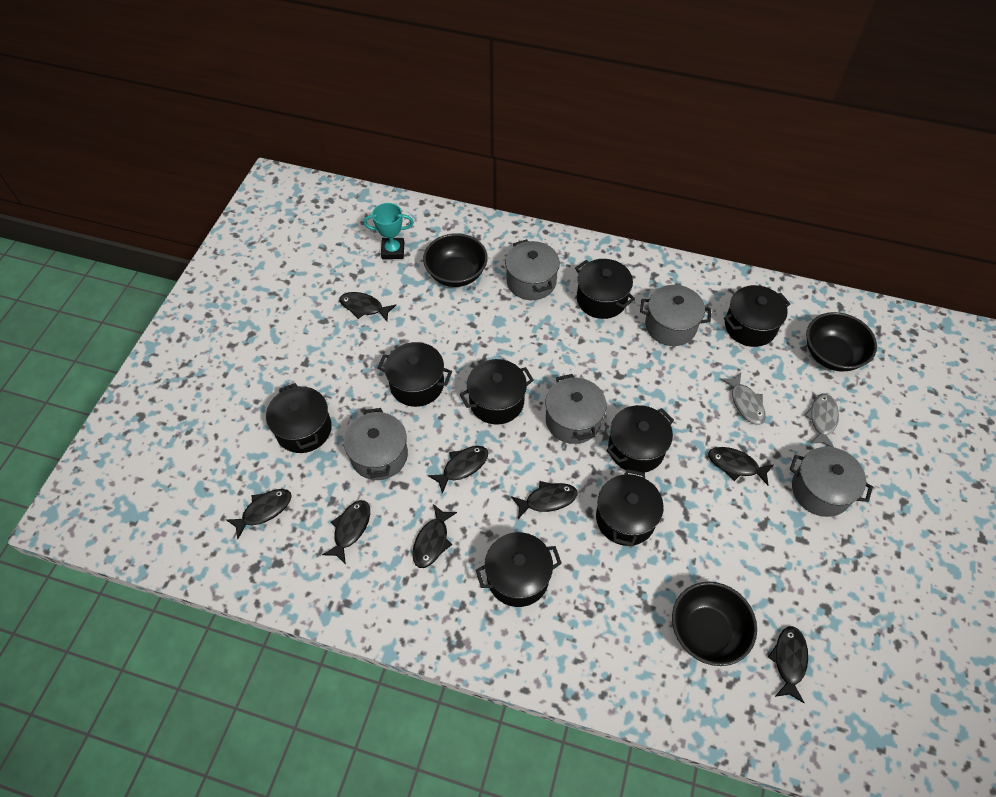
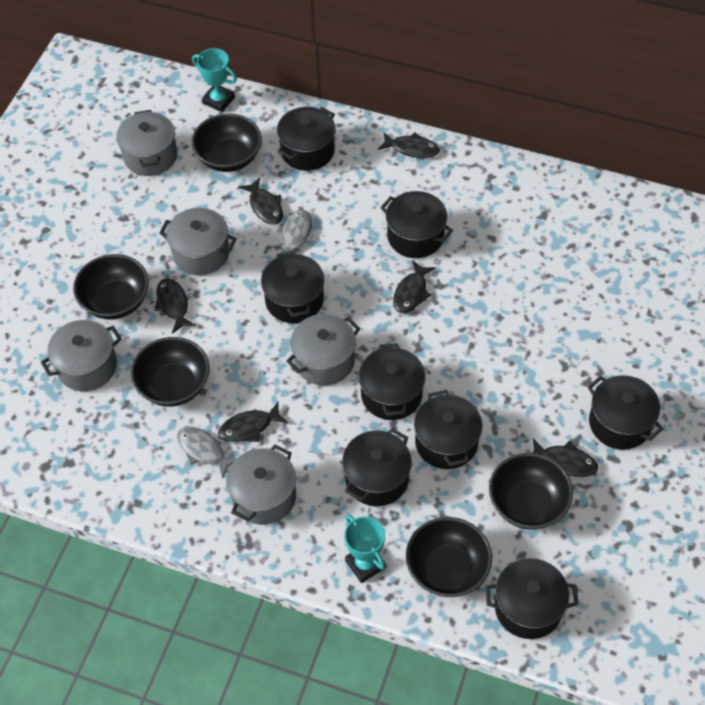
black bowl: [423,233,488,287] [672,582,757,666] [806,312,877,372] = 3 -> [73,254,149,319] [131,337,210,407] [192,114,262,172] [406,517,492,597] [489,453,573,530] = 5
black fish: [226,489,292,539] [322,500,370,565] [339,292,396,321] [412,504,457,568] [428,446,488,494] [511,481,578,519] [708,447,773,486] [768,626,808,703] = 8 -> [154,278,196,334] [218,402,288,442] [239,177,283,225] [378,132,440,158] [393,260,435,314] [532,438,598,477] = 6
turquoise trophy: [363,203,414,259] = 1 -> [192,48,237,112] [344,514,386,583] = 2

